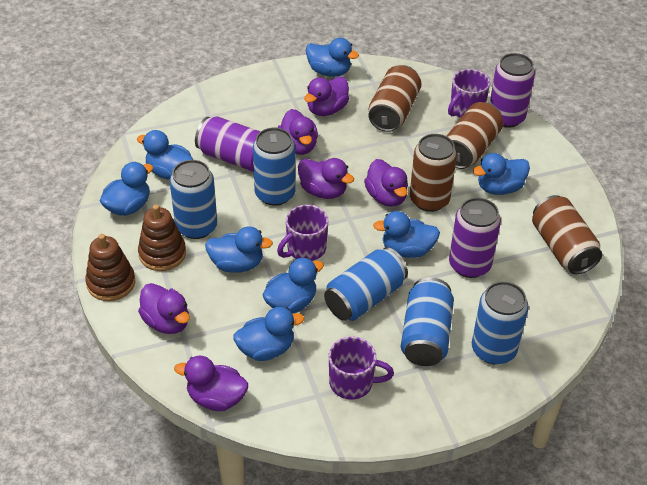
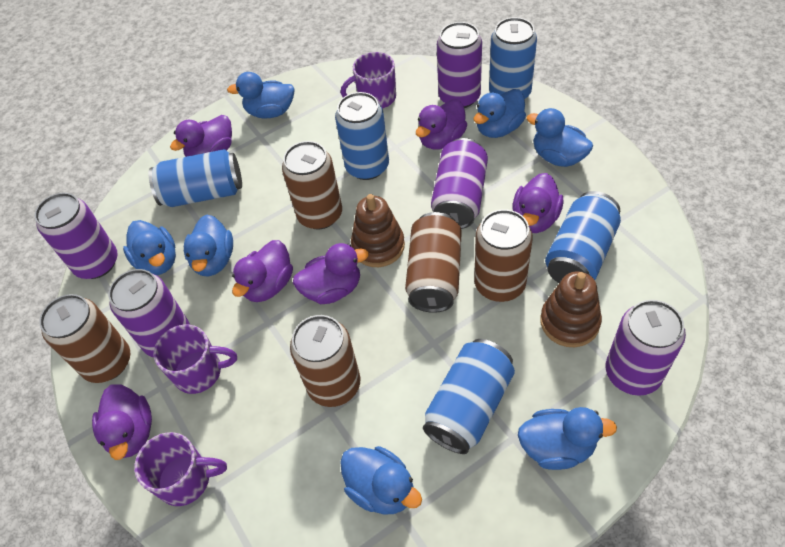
blue duck: [100,162,153,216] [137,130,193,180] [205,227,273,273] [233,307,304,361] [262,258,324,314] [306,38,359,77] [373,211,440,258] [473,153,530,195] = 8 -> [123,220,176,275] [184,214,233,277] [227,72,295,118] [340,446,422,514] [474,89,526,138] [518,407,617,470] [526,108,593,167] = 7
brown can: [369,65,421,132] [410,134,457,212] [447,102,503,169] [532,195,602,274] = 4 -> [39,294,130,383] [282,141,342,230] [290,315,361,407] [405,212,462,313] [474,209,533,302] = 5
purple can: [195,117,261,172] [449,198,501,278] [490,53,535,128] = 3 -> [35,193,118,279] [109,269,190,357] [431,138,488,229] [437,22,482,108] [606,300,686,396] = 5

